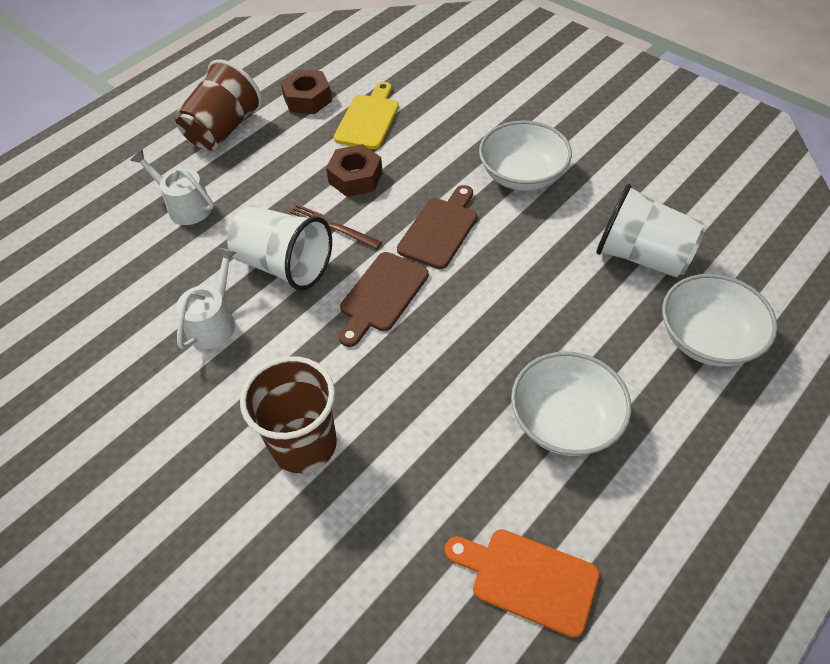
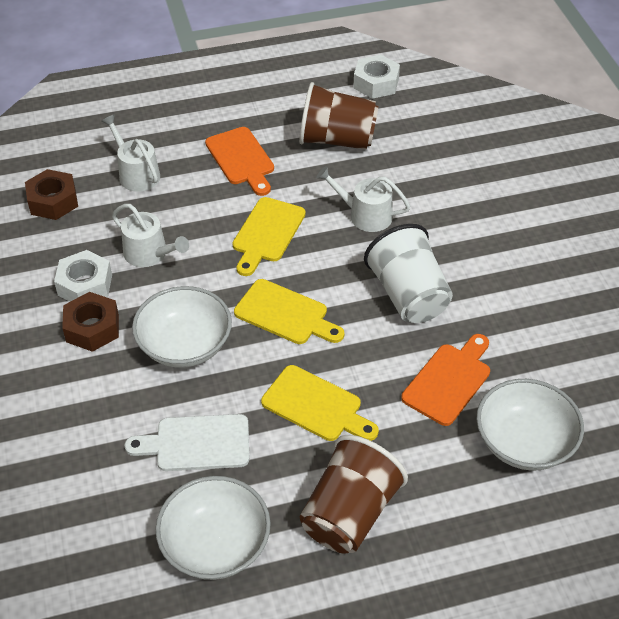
brown cutting board: [339,252,429,347] [397,185,477,269] = 2 -> none = 0
brown fork: [288,204,382,249] = 1 -> none = 0
orange cutting board: [445,529,599,638] = 1 -> [205,127,274,196] [401,334,490,426] = 2
white cup: [227,205,332,291] [596,184,705,278] = 2 -> [364,224,453,323] = 1
white cutting board: none = 0 -> [124,414,249,471] = 1
white nut: none = 0 -> [54,250,112,302] [353,55,400,99] = 2
white watering can: [130,149,214,225] [177,248,237,349] = 2 -> [101,114,160,192] [112,204,189,267] [316,166,410,232] = 3
yellow cutting board: [334,82,399,149] = 1 -> [232,197,306,276] [234,279,344,344] [261,365,379,441] = 3

